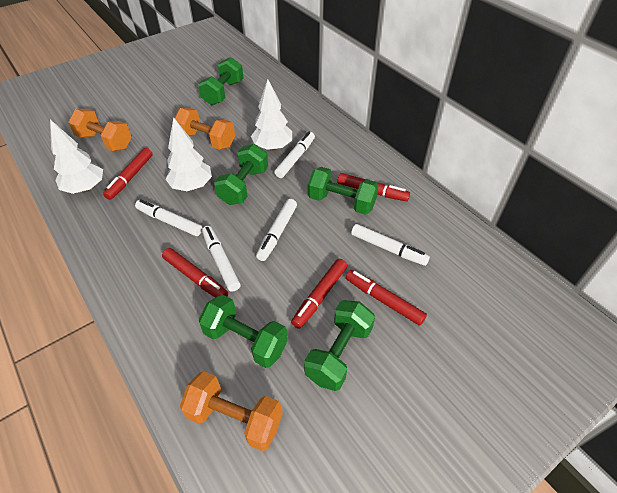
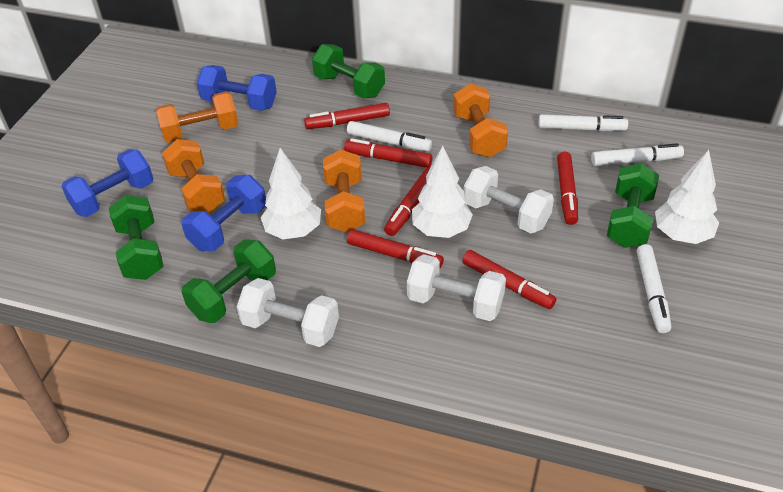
blue dumbbell: none = 0 -> [61,149,153,217] [182,175,266,251] [197,65,277,111] = 3
green dumbbell: [198,57,244,105] [199,295,288,368] [214,144,268,205] [304,300,375,391] [308,167,379,215] = 5 -> [109,195,164,280] [182,239,276,323] [312,44,385,98] [607,163,659,248] = 4
orange dumbbell: [68,109,132,151] [174,108,235,150] [180,371,283,451] = 3 -> [156,91,238,143] [162,139,225,213] [323,149,365,233] [453,83,508,157] = 4
red marker: [103,148,153,200] [162,248,228,298] [291,259,347,329] [337,173,410,201] [346,270,427,325] = 5 -> [304,103,390,129] [344,138,432,168] [347,229,444,269] [384,167,431,236] [462,250,556,309] [557,152,578,225] = 6
white dumbbell: none = 0 -> [237,278,339,347] [407,254,506,321] [464,166,554,233] = 3
white marker: [135,199,202,236] [202,226,241,292] [256,199,297,261] [274,132,315,178] [351,224,430,266] = 5 -> [347,121,432,151] [538,114,628,131] [591,143,684,166] [637,244,671,333] = 4

